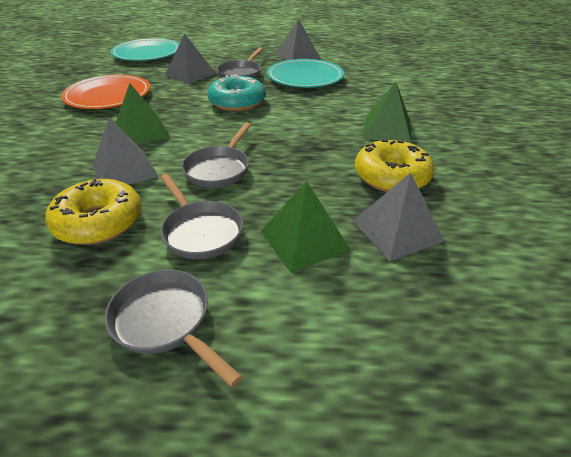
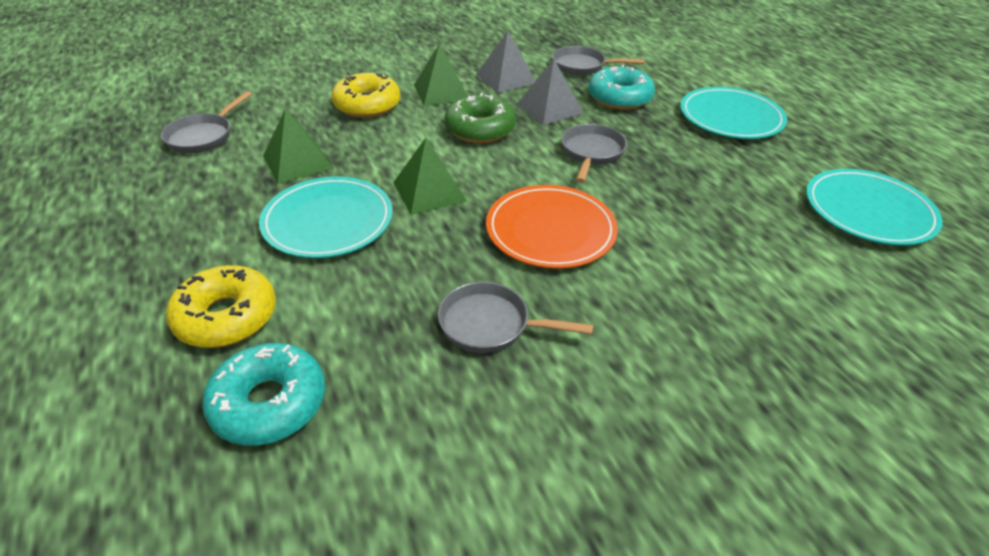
green donut: none = 0 -> [445,93,516,143] = 1
grey pyramid: [92,118,159,185] [165,33,216,84] [276,19,320,60] [353,173,445,261] = 4 -> [476,31,536,93] [517,60,583,125] = 2
turquoise donut: [207,74,265,111] = 1 -> [202,343,325,446] [588,65,655,110] = 2
turquoise plate: [110,38,179,61] [267,59,344,88] = 2 -> [259,176,393,258] [680,87,787,139] [806,169,943,246] = 3

